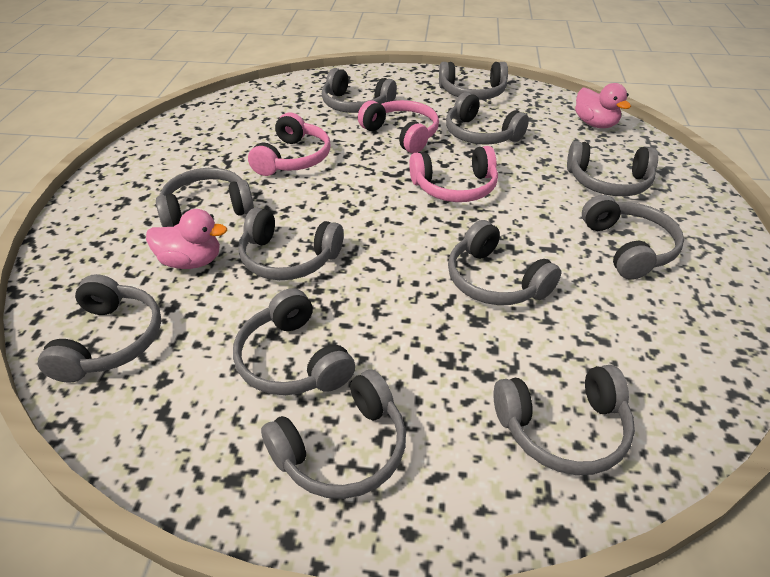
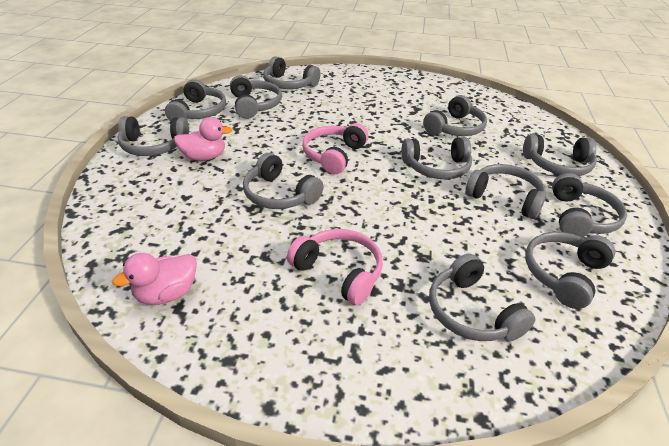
pink headphones: [248,113,331,176] [358,100,439,153] [409,146,498,202] = 3 -> [287,229,383,305] [302,123,369,174] = 2

